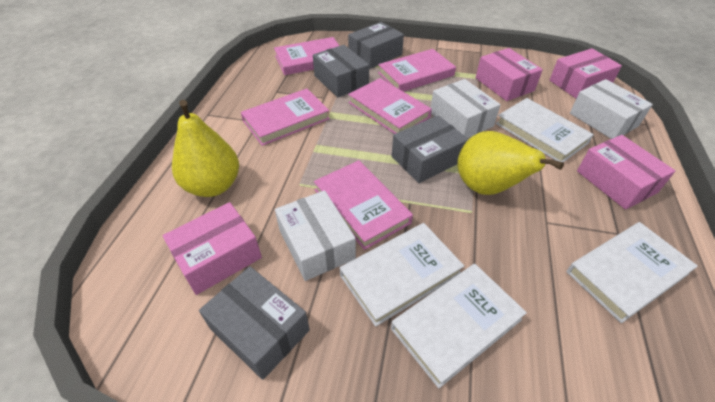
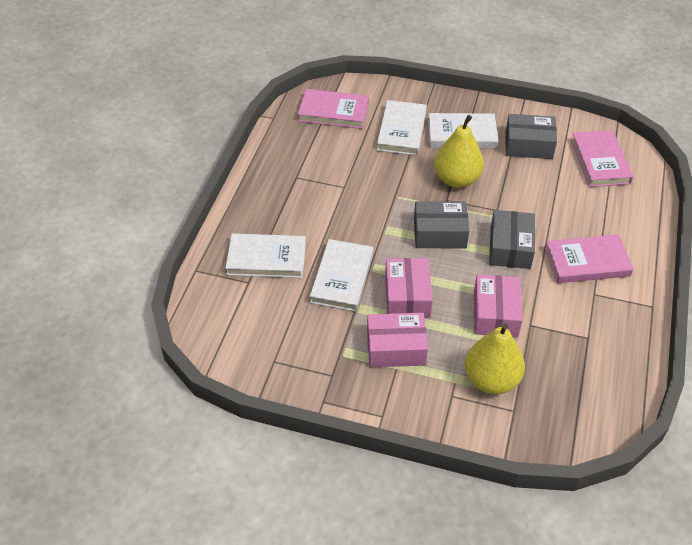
grey box: [199,266,310,380] [313,45,369,97] [348,22,404,69] [392,115,469,183] = 4 -> [414,201,469,248] [489,210,535,269] [505,114,557,159] = 3
pink book: [241,88,330,146] [274,37,339,75] [314,160,413,250] [348,78,432,134] [378,49,456,92] = 5 -> [298,89,369,129] [545,234,634,283] [571,130,633,187] = 3
pink box: [162,202,262,295] [476,48,543,101] [550,48,622,98] [577,135,675,210] = 4 -> [367,313,428,367] [385,258,433,317] [474,274,523,337] = 3
white box: [275,190,356,281] [431,79,501,138] [570,79,653,139] = 3 -> none = 0

